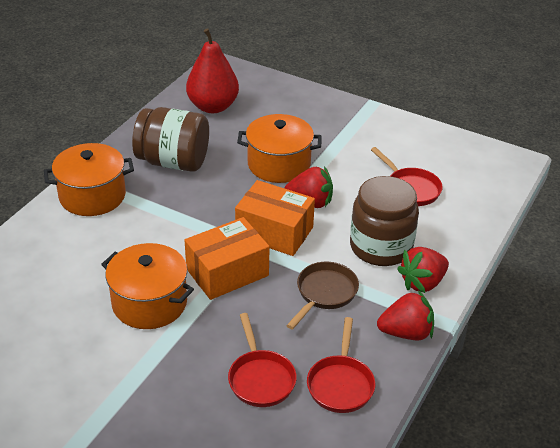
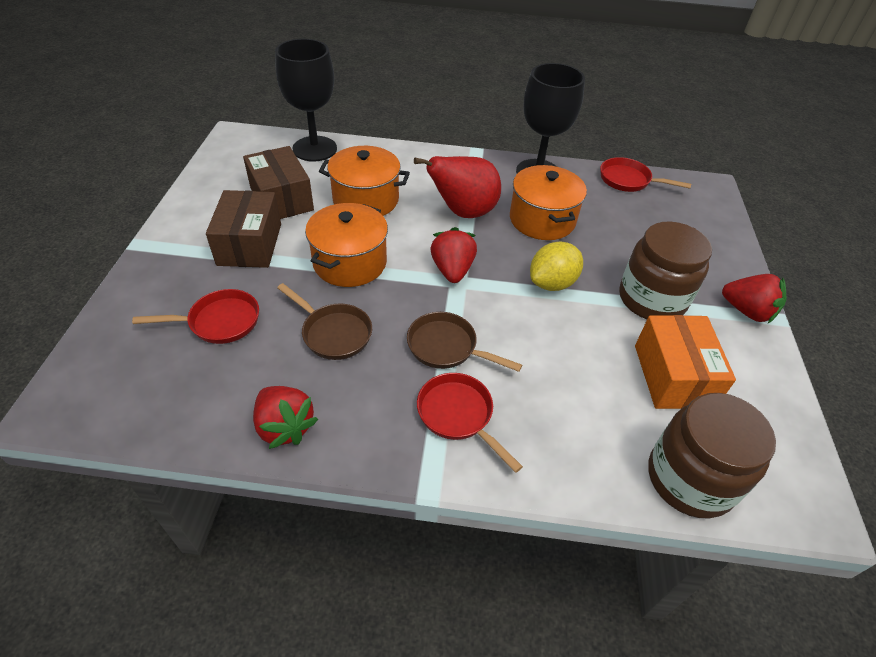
black goblet: none = 0 -> [275,39,337,162] [516,63,585,173] = 2
brown box: none = 0 -> [206,190,281,268] [243,146,314,219] = 2
brown pan: [286,262,359,329] = 1 -> [277,283,372,360] [407,312,522,372] = 2
orange box: [185,217,270,300] [235,180,315,256] = 2 -> [635,315,736,409] = 1
yellow lemon: none = 0 -> [530,242,583,291] = 1

